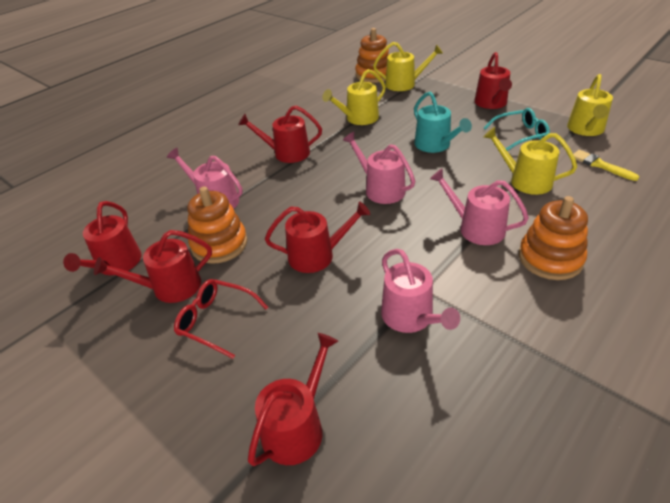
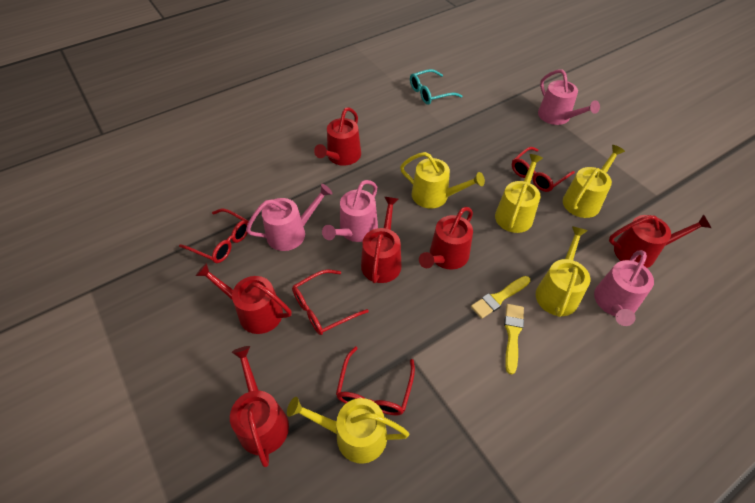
orange stacking toy: [188,186,247,264] [355,28,389,83] [519,196,588,280] = 3 -> none = 0
red glasses: [174,279,268,359] = 1 -> [179,208,249,263] [292,270,369,335] [336,346,415,415] [512,147,575,192] = 4
turquoise watering can: [414,91,472,153] = 1 -> none = 0
yellow brush: [573,150,639,181] = 1 -> [471,276,530,319] [504,304,524,374] = 2
yellow watering can: [322,69,386,125] [373,42,443,91] [484,127,577,195] [567,74,613,136] = 4 -> [287,397,409,464] [400,152,485,209] [495,154,543,233] [536,226,590,317] [563,145,625,218] = 5

